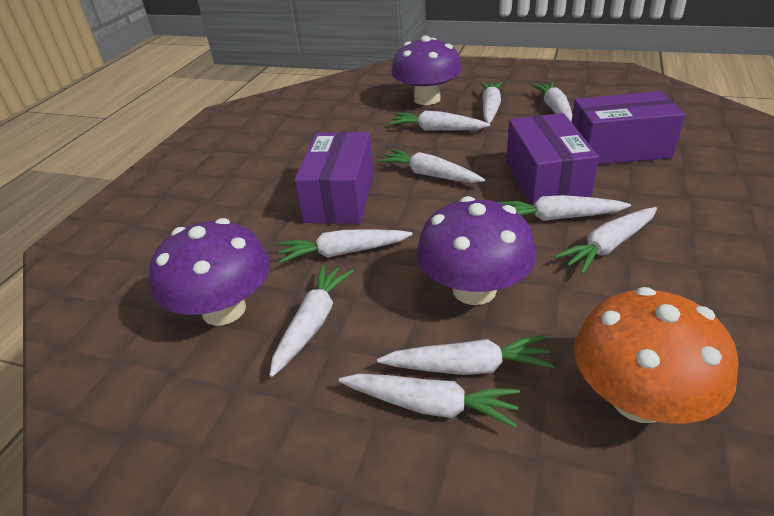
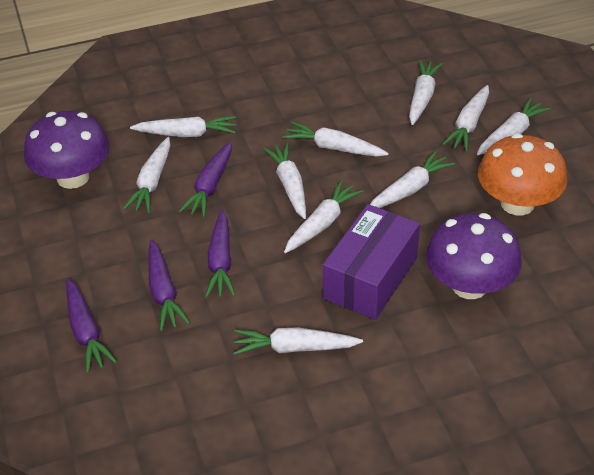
purple box: [294,132,374,224] [506,113,599,206] [571,91,685,165] = 3 -> [323,204,420,320] = 1
purple carrot: none = 0 -> [66,279,117,373] [148,240,190,331] [179,141,232,218] [205,210,236,298] = 4
purple mushroom: [149,218,270,326] [391,36,462,105] [417,196,537,305] = 3 -> [24,111,110,189] [426,213,522,299] = 2

